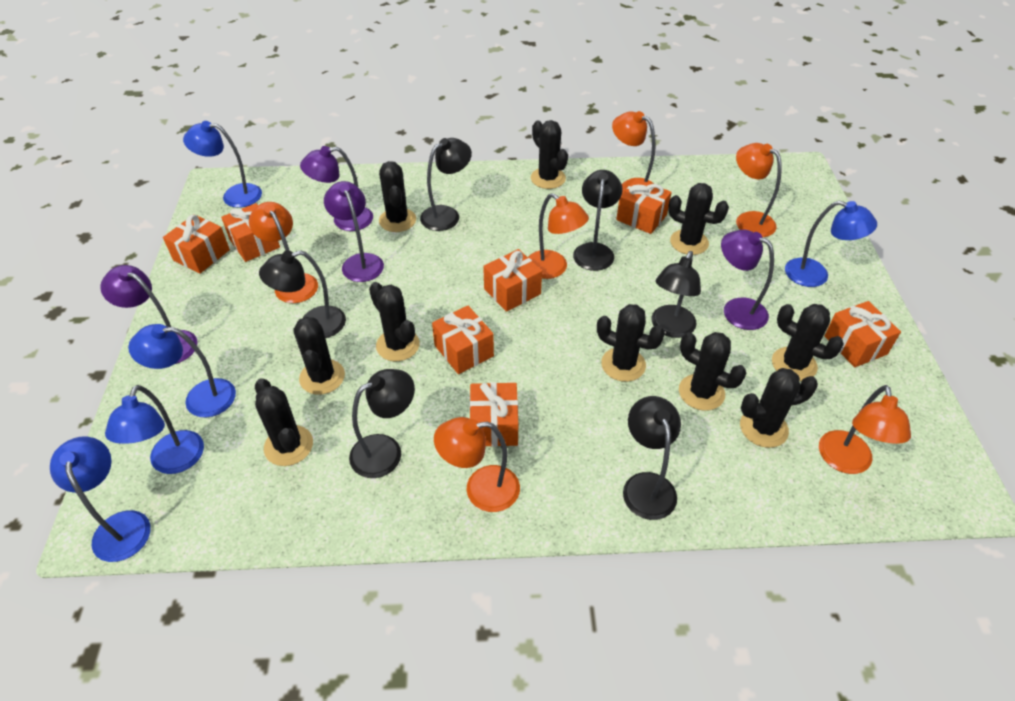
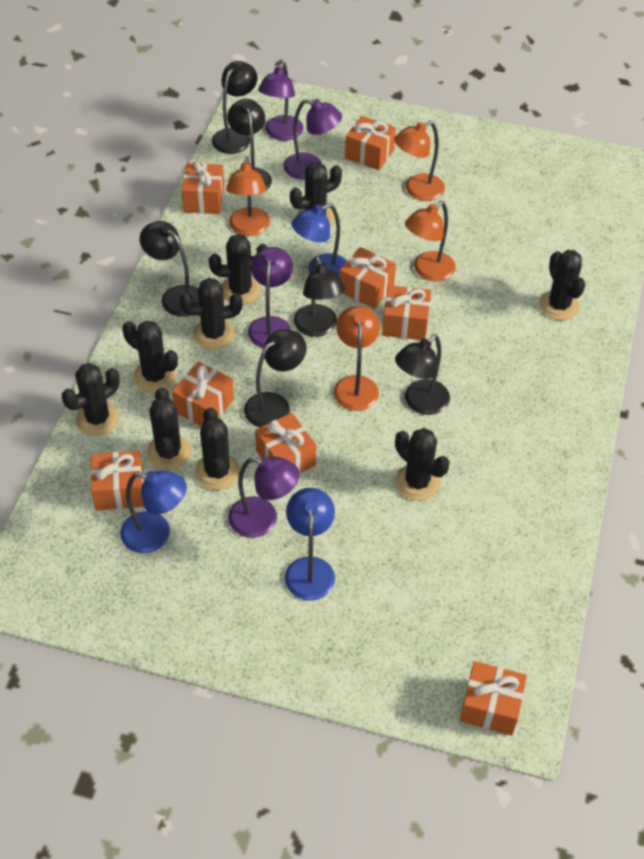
black cactus: [255,378,313,466] [294,317,345,395] [369,282,420,361] [379,161,416,232] [531,120,568,189] [597,304,665,382] [668,183,729,255] [679,332,746,411] [740,368,818,448] [772,304,844,381] = 10 -> [62,363,120,436] [122,321,178,393] [146,388,191,470] [180,278,243,349] [195,407,240,490] [209,234,267,305] [290,162,342,226] [395,428,450,501] [539,250,585,320] = 9
blue lamp: [50,437,151,562] [105,385,204,474] [128,324,236,417] [183,121,262,208] [785,200,877,287] = 5 -> [120,470,187,553] [285,488,335,601] [291,203,347,276] = 3
orange gift: [163,214,230,274] [221,203,280,262] [432,305,494,374] [470,382,518,447] [483,249,542,312] [616,179,672,234] [824,301,901,367] = 7 -> [91,451,144,511] [172,362,234,426] [182,161,224,214] [255,413,316,473] [340,247,396,309] [345,116,396,170] [382,285,431,340] [460,661,527,736] = 8
orange lamp: [249,202,318,303] [434,417,520,512] [528,193,589,279] [612,111,656,194] [736,143,782,237] [819,385,911,474] = 6 -> [226,156,270,236] [334,306,380,411] [394,121,445,201] [405,201,456,282] = 4

